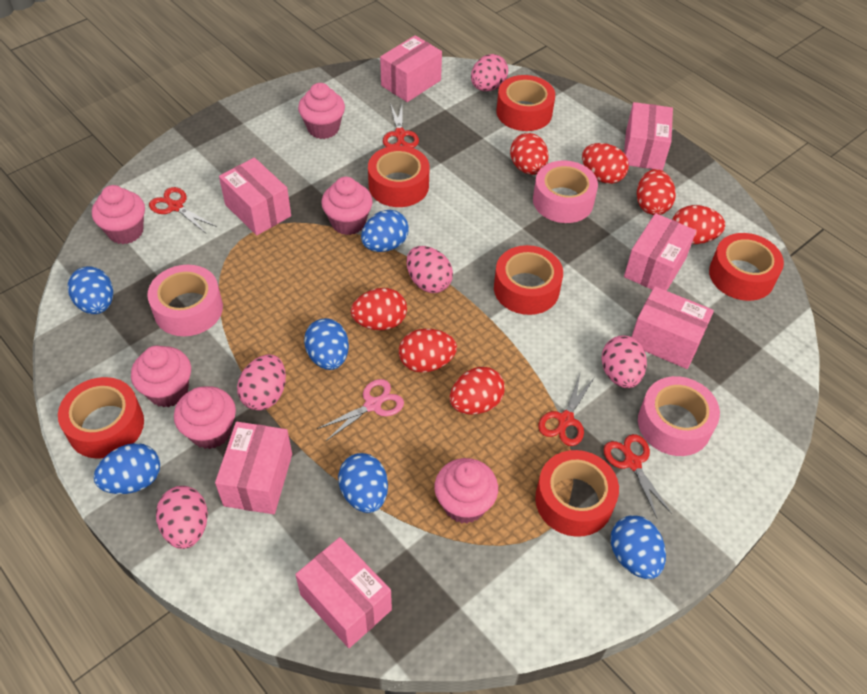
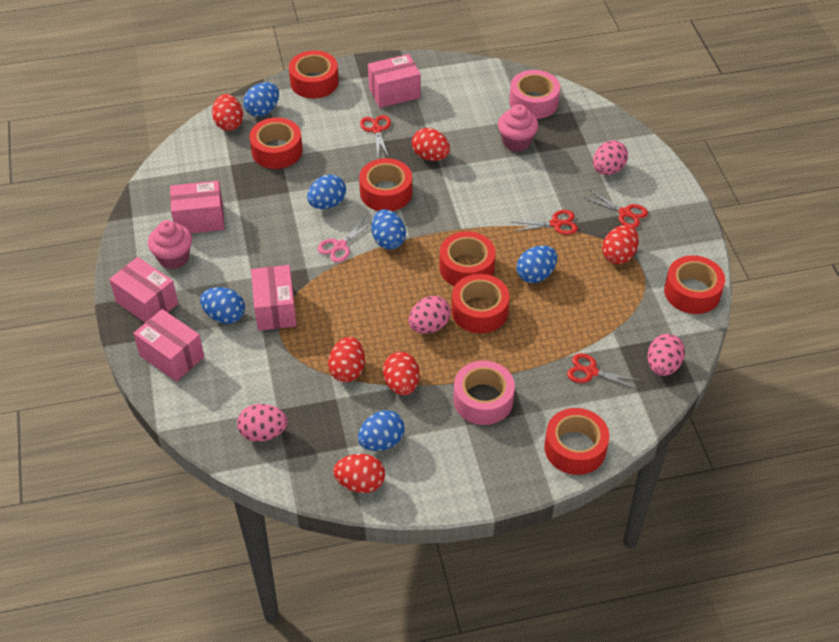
pink box: [215,422,292,514] [219,158,291,235] [295,537,392,648] [380,35,442,102] [624,102,673,170] [624,213,696,291] [632,286,714,369] = 7 -> [109,257,178,322] [133,309,204,382] [170,181,225,233] [251,265,297,331] [368,54,421,108] = 5
pink cupcake: [92,185,145,244] [131,346,191,407] [174,386,236,449] [298,83,345,139] [321,177,373,235] [434,458,498,523] = 6 -> [148,220,192,269] [498,104,539,152] = 2
pink egg: [156,486,208,549] [237,354,286,411] [406,246,453,293] [471,54,508,91] [602,335,647,388] = 5 -> [237,404,288,442] [408,296,451,333] [593,141,628,175] [647,334,685,376] = 4
pink tape: [147,265,223,336] [533,161,598,223] [638,376,720,456] = 3 -> [453,361,515,425] [509,70,560,119] = 2
red egg: [351,288,407,330] [399,329,457,373] [450,367,505,415] [510,133,548,175] [582,143,629,184] [637,169,676,215] [672,205,725,244] = 7 -> [212,94,243,131] [328,337,365,382] [333,454,385,493] [383,352,420,396] [412,128,450,161] [602,225,639,264] = 6
red tape: [58,377,144,459] [368,146,429,207] [494,245,563,315] [496,75,555,131] [535,450,619,537] [709,233,784,301] = 6 -> [249,118,303,169] [289,50,339,98] [359,158,412,211] [439,231,496,286] [452,274,510,333] [544,408,609,475] [664,255,725,314] = 7

